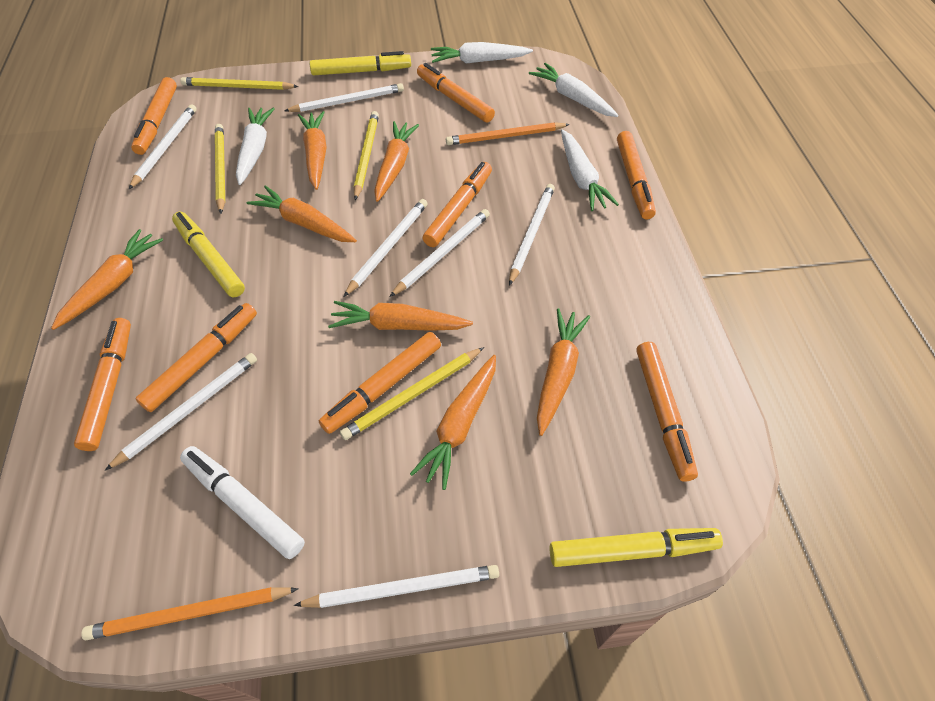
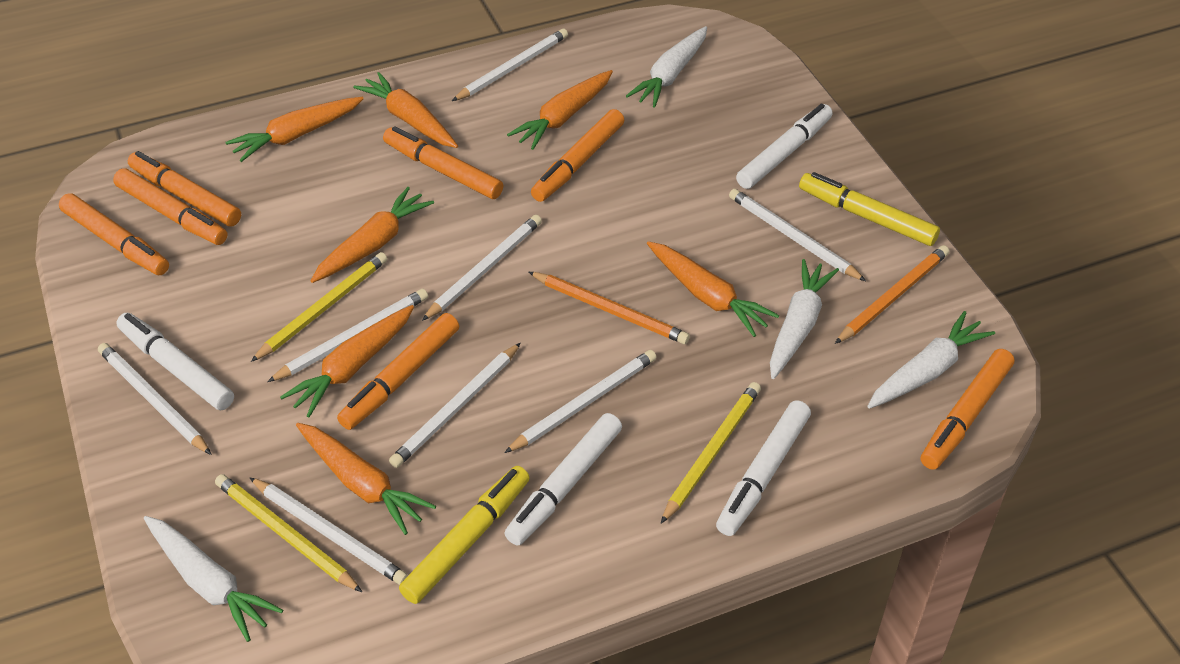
orange marker: [74,318,131,451] [131,77,177,155] [136,303,257,412] [319,332,441,434] [417,63,495,123] [423,162,492,247] [617,131,656,219] [636,342,698,481] = 8 -> [59,193,169,275] [113,168,228,245] [128,151,241,227] [337,313,459,430] [383,126,503,199] [531,109,624,202] [921,349,1014,470] = 7
white marker: [180,446,305,559] = 1 -> [116,313,234,410] [504,413,622,546] [716,400,811,536] [736,104,833,189] = 4
white pencil: [105,353,257,471] [129,104,197,189] [284,83,404,112] [294,565,499,608] [344,199,428,297] [390,209,490,297] [509,184,555,286] = 7 -> [98,343,212,455] [249,477,408,585] [267,289,428,382] [389,343,521,468] [422,215,542,321] [452,28,568,101] [504,350,657,453] [729,189,866,281] = 8
yellow marker: [172,212,245,297] [310,51,411,75] [550,528,723,567] = 3 -> [399,466,530,604] [799,172,940,246] = 2
yellow pencil: [180,77,298,90] [215,124,225,214] [340,347,484,440] [354,111,379,200] = 4 -> [215,474,362,592] [251,252,387,362] [661,382,761,523] = 3

